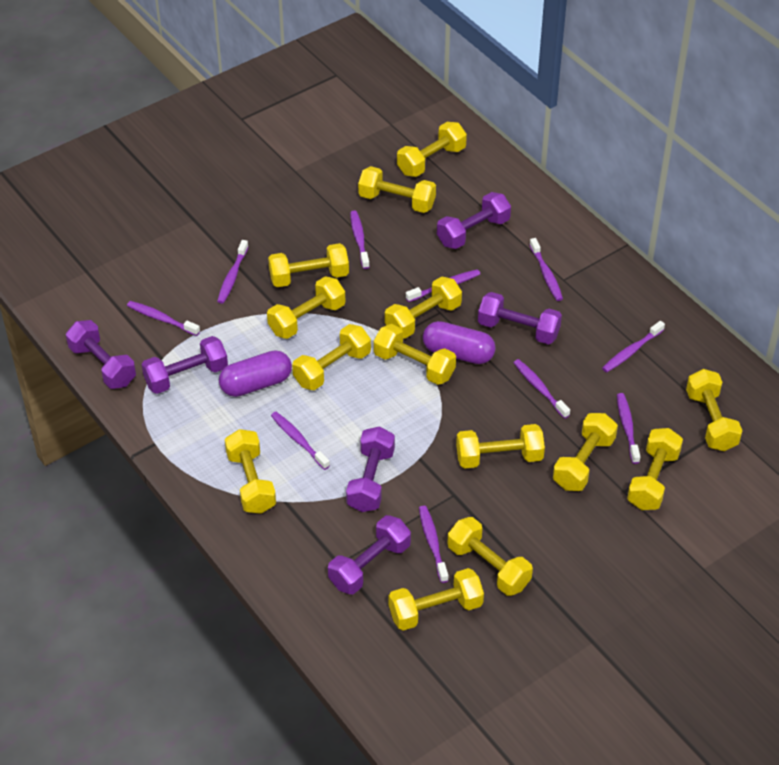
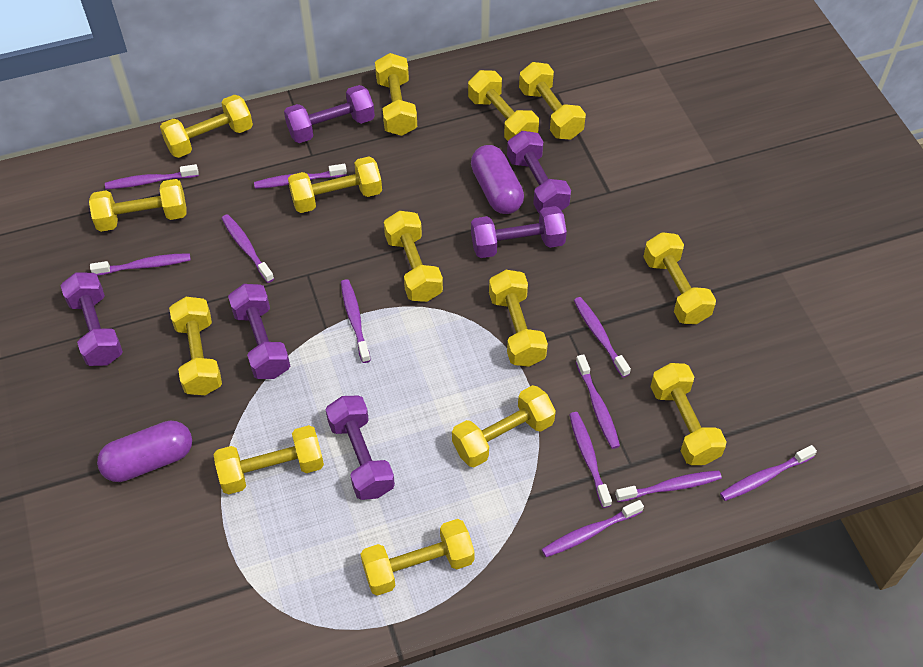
purple toothbrush: [127,301,200,336] [217,240,248,304] [271,412,330,470] [350,211,370,269] [406,269,480,302] [419,506,449,583] [514,359,570,419] [530,238,563,301] [602,321,665,372] [617,393,640,464] = 10 -> [90,253,191,276] [105,164,199,189] [221,214,274,283] [254,164,347,189] [341,279,371,363] [542,500,644,557] [569,412,612,508] [574,297,631,377] [576,354,620,449] [615,470,722,502] [720,445,817,501] = 11

